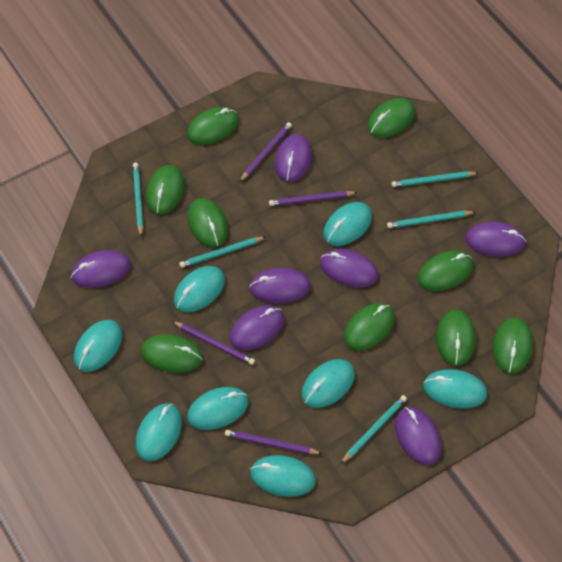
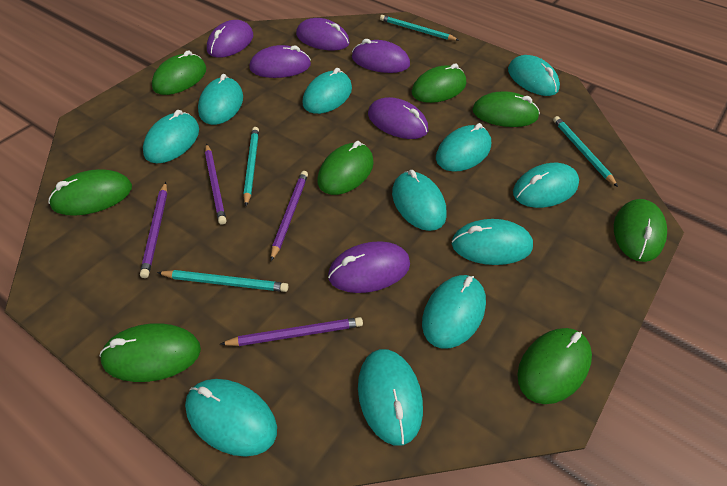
green mouse: [141,334,203,373] [146,165,184,214] [187,107,239,145] [188,198,228,248] [344,303,395,351] [368,98,415,138] [418,251,473,291] [436,310,476,366] [493,318,533,374] = 9 -> [48,169,132,216] [100,323,201,382] [152,50,206,95] [317,141,374,195] [412,64,466,103] [472,91,540,127] [517,328,592,404] [614,199,667,262] = 8
purple mouse: [71,250,131,288] [230,305,284,350] [249,268,311,303] [275,134,312,182] [320,249,378,287] [395,407,441,465] [465,222,526,257] = 7 -> [207,20,253,58] [249,45,311,78] [296,18,350,51] [328,241,410,293] [352,39,410,73] [368,97,428,139] = 6
turquoise mouse: [74,320,122,372] [136,403,182,461] [174,266,225,312] [187,387,249,430] [250,455,316,497] [301,359,355,408] [323,202,372,246] [423,369,487,408] = 8 -> [143,110,199,164] [185,379,277,457] [198,74,243,125] [302,68,352,114] [358,349,423,445] [392,170,447,231] [422,275,486,349] [436,123,491,172] [452,219,533,265] [508,55,560,96] [513,163,579,208] = 11
turquoise pencil: [133,163,143,236] [179,237,266,268] [341,395,407,464] [387,211,475,228] [391,171,478,187] = 5 -> [157,270,288,292] [243,127,259,206] [380,15,459,41] [553,116,618,187] = 4

